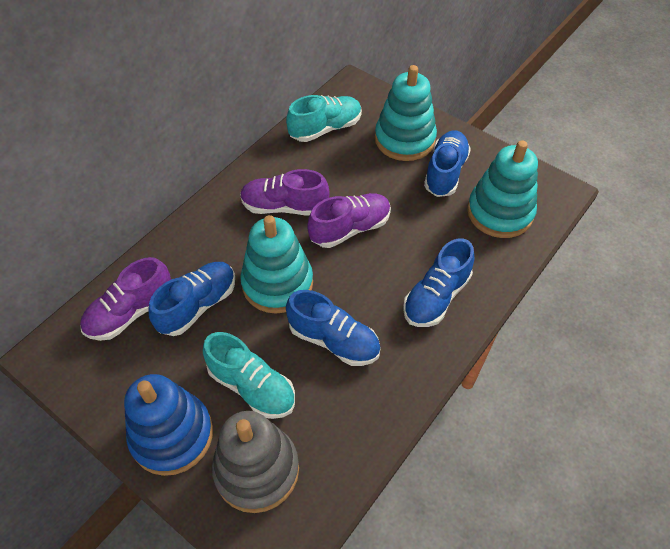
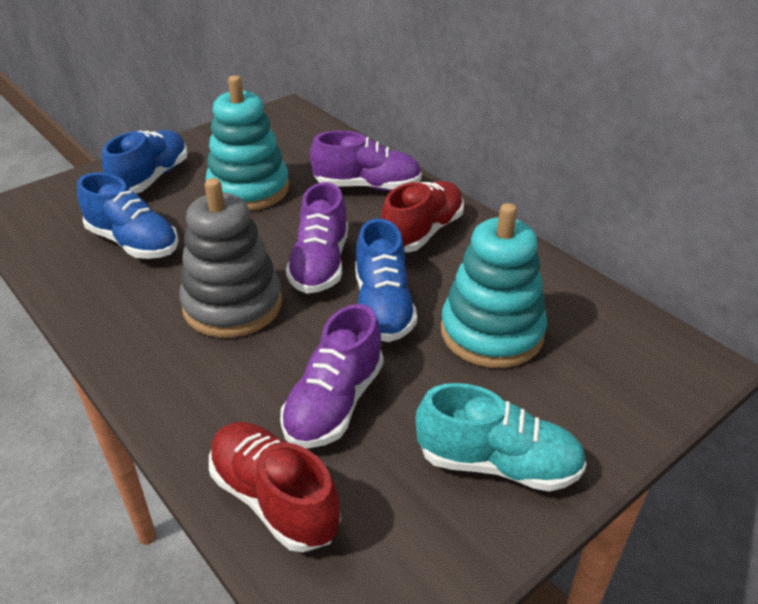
blue shoe: [148,262,235,336] [286,290,381,366] [403,238,474,327] [424,130,471,197] = 4 -> [77,173,179,259] [102,130,188,193] [355,218,417,342] = 3
blue stacking toy: [124,374,213,476] = 1 -> none = 0
red shoe: none = 0 -> [209,422,341,552] [381,181,464,252] = 2
turquoise shoe: [203,332,295,419] [286,95,362,142] = 2 -> [415,383,587,492] = 1
turquoise stacking toy: [240,215,313,314] [375,65,437,161] [467,140,538,238] = 3 -> [205,75,289,211] [441,203,547,368] = 2

